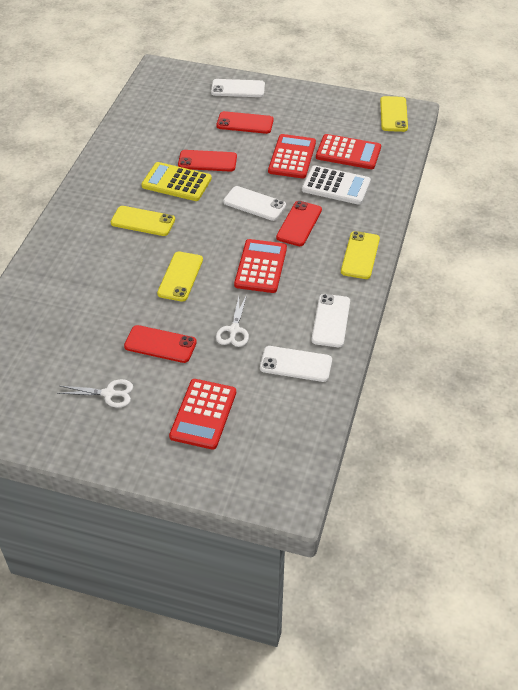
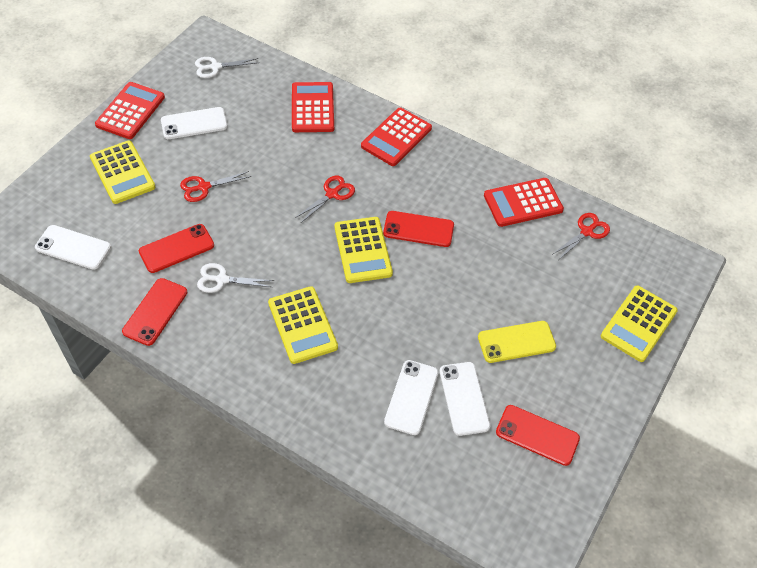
red scissors: none = 0 -> [180,171,251,202] [295,176,355,223] [553,213,610,259] = 3
white calculator: [302,165,371,205] = 1 -> none = 0
yellow calculator: [141,162,212,201] = 1 -> [90,140,156,204] [268,286,338,364] [334,217,393,283] [600,286,678,362] = 4
yellow phone: [111,206,175,236] [157,252,203,302] [341,231,380,279] [380,96,408,132] = 4 -> [478,321,556,363] = 1

